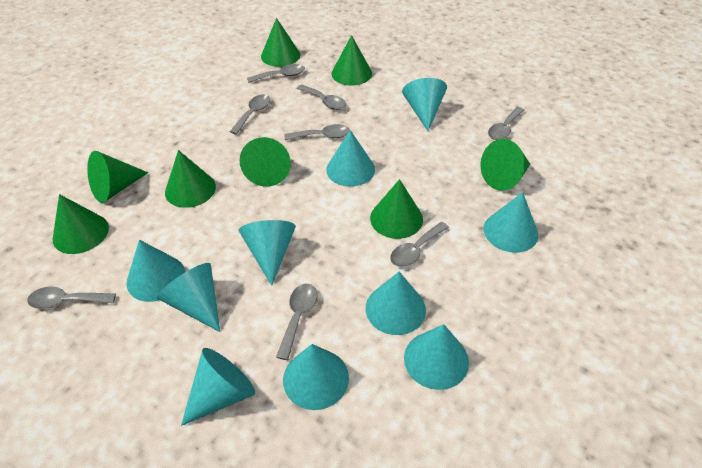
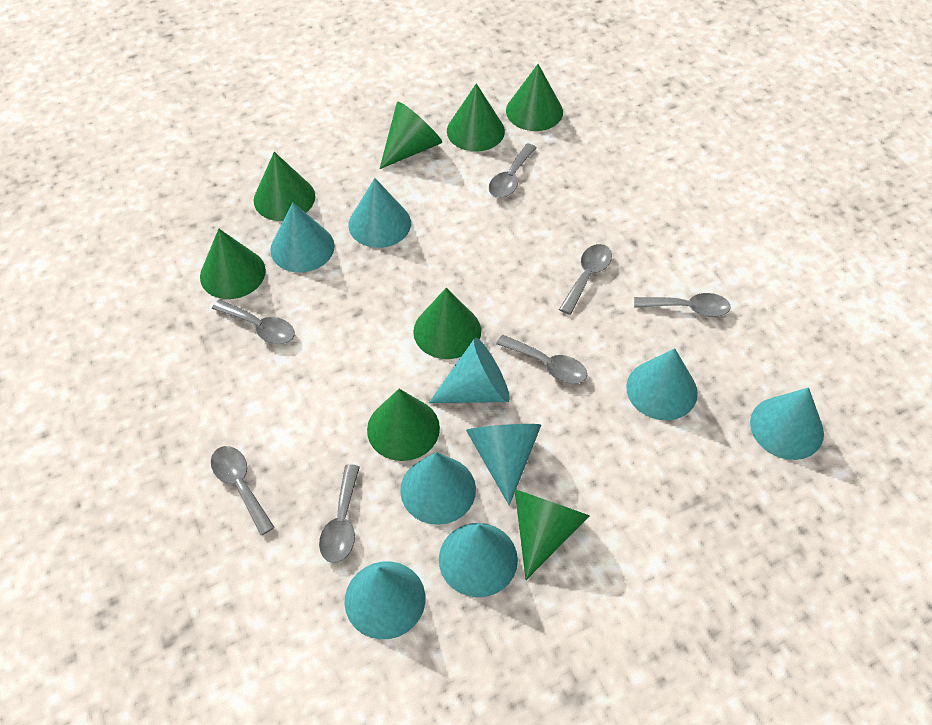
grey spoon: [27,287,116,309] [230,94,270,135] [247,64,305,83] [276,284,317,360] [285,124,350,140] [297,85,346,110] [390,222,449,267] [488,107,524,140] = 8 -> [211,446,275,535] [212,300,295,344] [319,464,360,563] [489,143,537,198] [496,335,587,384] [559,244,612,315] [634,293,731,317] = 7
turquoise cone: [127,240,185,302] [157,263,220,332] [181,348,255,426] [238,220,296,286] [283,344,349,410] [326,130,375,187] [366,272,426,335] [402,78,447,131] [404,324,469,390] [483,192,539,253] = 10 -> [270,202,335,273] [345,561,425,639] [348,178,411,248] [400,452,476,525] [429,338,510,403] [439,523,518,597] [466,424,541,505] [626,348,698,420] [750,387,824,460] = 9

